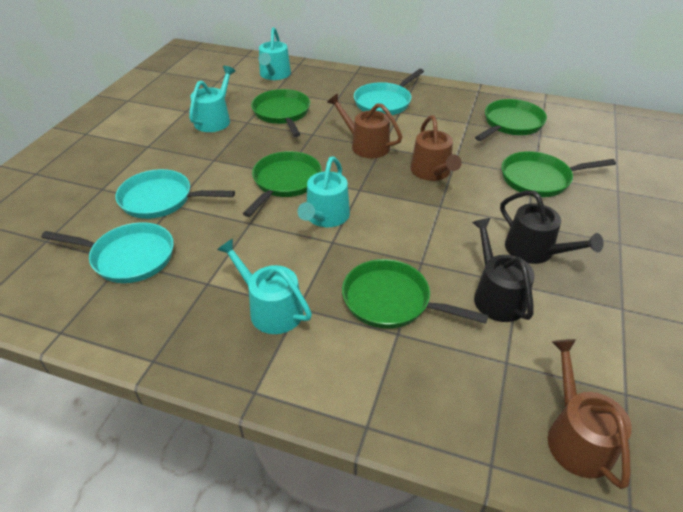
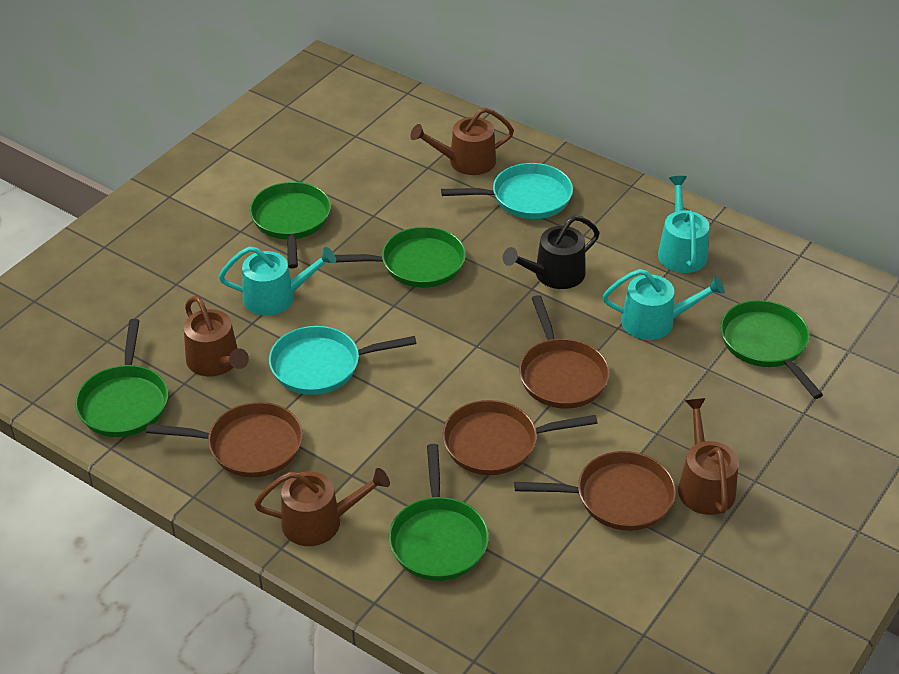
black watering can: [472,218,535,322] [500,190,604,264] = 2 -> [503,215,600,289] = 1
brown pan: none = 0 -> [146,402,303,477] [442,400,597,475] [515,451,676,531] [519,295,610,409] = 4
brown watering can: [327,93,402,158] [410,115,462,181] [548,339,632,489] = 3 -> [184,296,249,376] [254,468,390,546] [410,107,514,175] [678,398,739,515] = 4
turquoise pan: [41,222,174,283] [115,169,235,219] [354,69,424,115] = 3 -> [269,326,417,395] [441,163,573,219] = 2
turquoise watering can: [189,66,235,132] [217,238,312,334] [259,27,291,80] [298,157,350,227] = 4 -> [219,246,336,316] [603,269,725,340] [658,176,709,273] = 3

